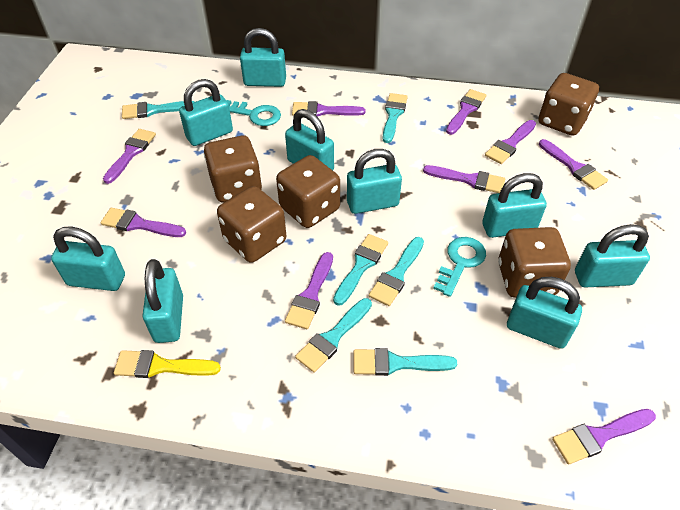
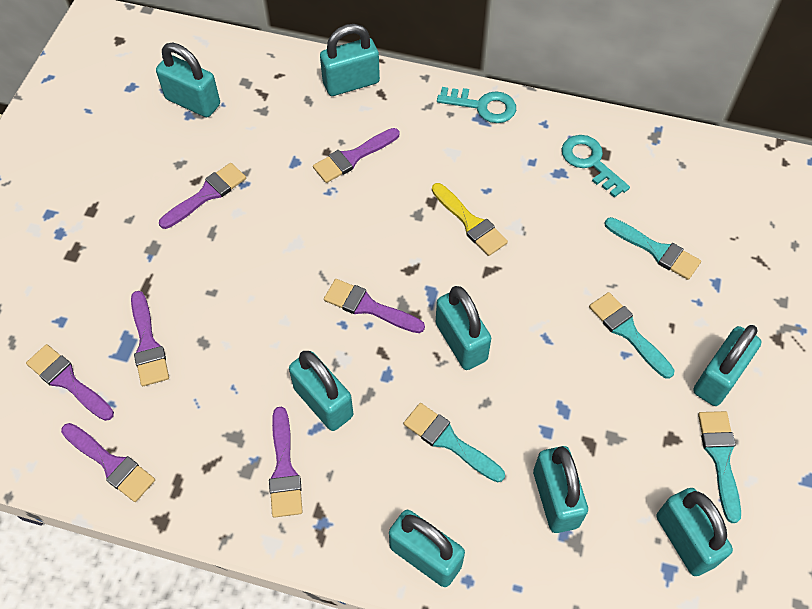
brown dice: [204,135,262,202] [217,186,286,263] [276,155,340,228] [498,227,571,298] [539,73,599,136] = 5 -> none = 0
purple brush: [100,208,186,237] [103,129,156,184] [285,252,333,329] [292,101,365,117] [423,165,505,193] [446,89,486,135] [485,120,536,164] [539,139,608,190] [552,409,656,465] = 9 -> [26,344,114,421] [61,423,155,502] [131,291,169,386] [159,163,246,229] [269,407,303,518] [313,128,399,183] [324,279,425,333] = 7
turquoise brush: [122,101,195,119] [295,298,372,373] [333,234,388,306] [354,348,457,376] [369,237,424,306] [383,93,408,143] = 6 -> [404,403,505,483] [589,292,675,379] [605,217,701,280] [698,411,741,523] = 4
turquoise padlock: [51,226,125,291] [142,259,183,343] [179,79,233,146] [240,28,286,87] [285,109,334,170] [347,149,402,214] [482,173,547,238] [507,277,582,349] [575,224,650,288] = 9 -> [156,43,220,117] [289,351,353,431] [320,24,380,96] [389,510,465,587] [436,286,491,370] [533,446,588,533] [656,488,733,576] [693,325,762,406] = 8

